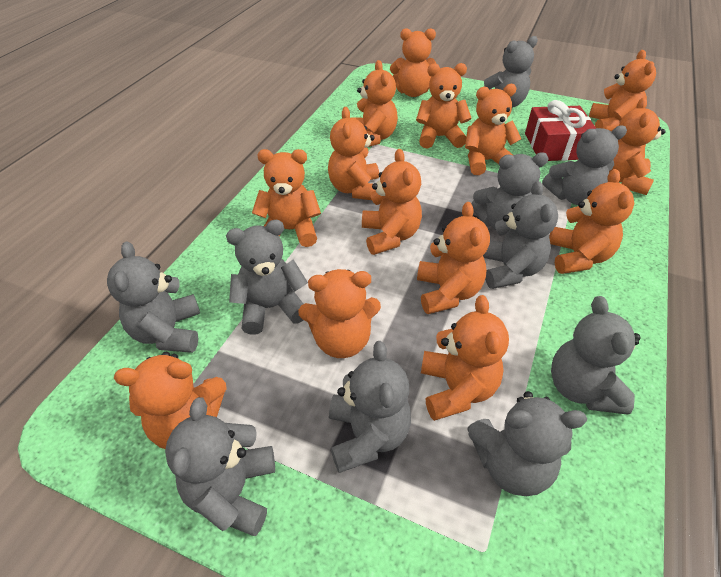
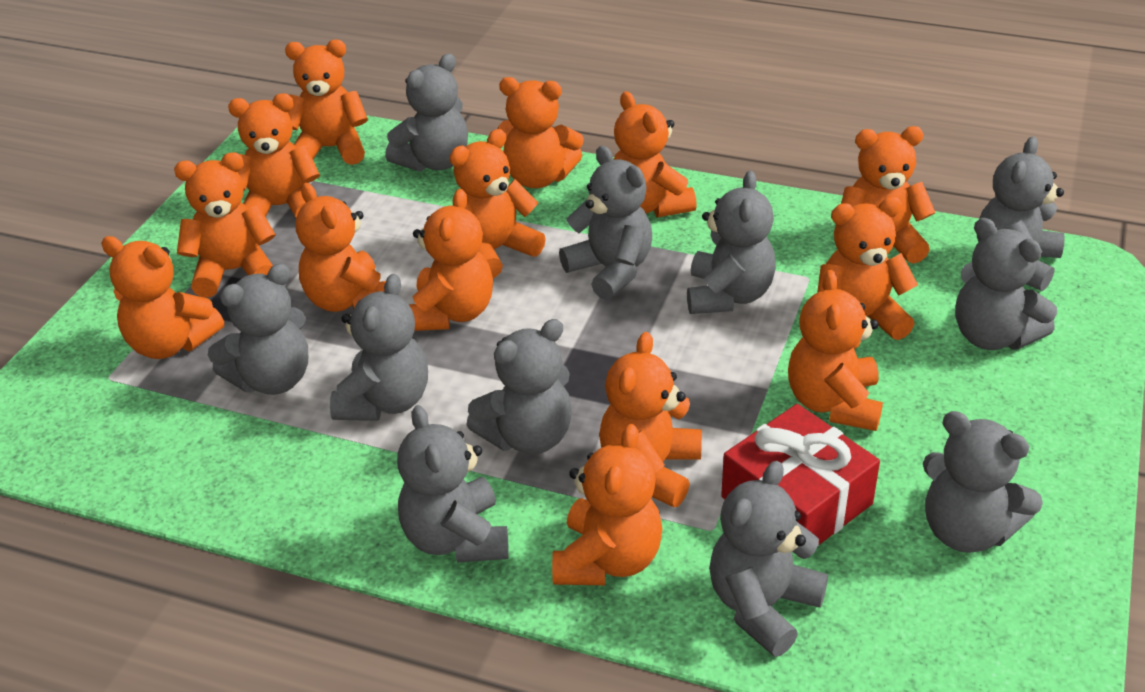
grey teddy bear: [107,242,200,353] [165,397,275,536] [226,220,308,335] [329,341,411,473] [467,391,587,496] [472,152,549,230] [483,36,538,108] [483,181,558,289] [542,126,627,205] [551,296,641,415] = 10 -> [208,264,308,395] [330,274,428,421] [385,53,468,172] [397,405,509,563] [466,319,572,454] [559,146,652,300] [687,171,776,314] [709,461,828,657] [923,411,1043,553] [955,218,1057,350] [977,136,1065,291] = 11

